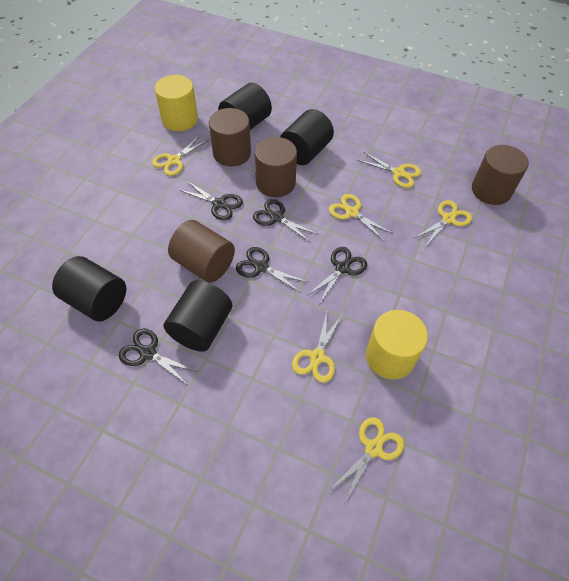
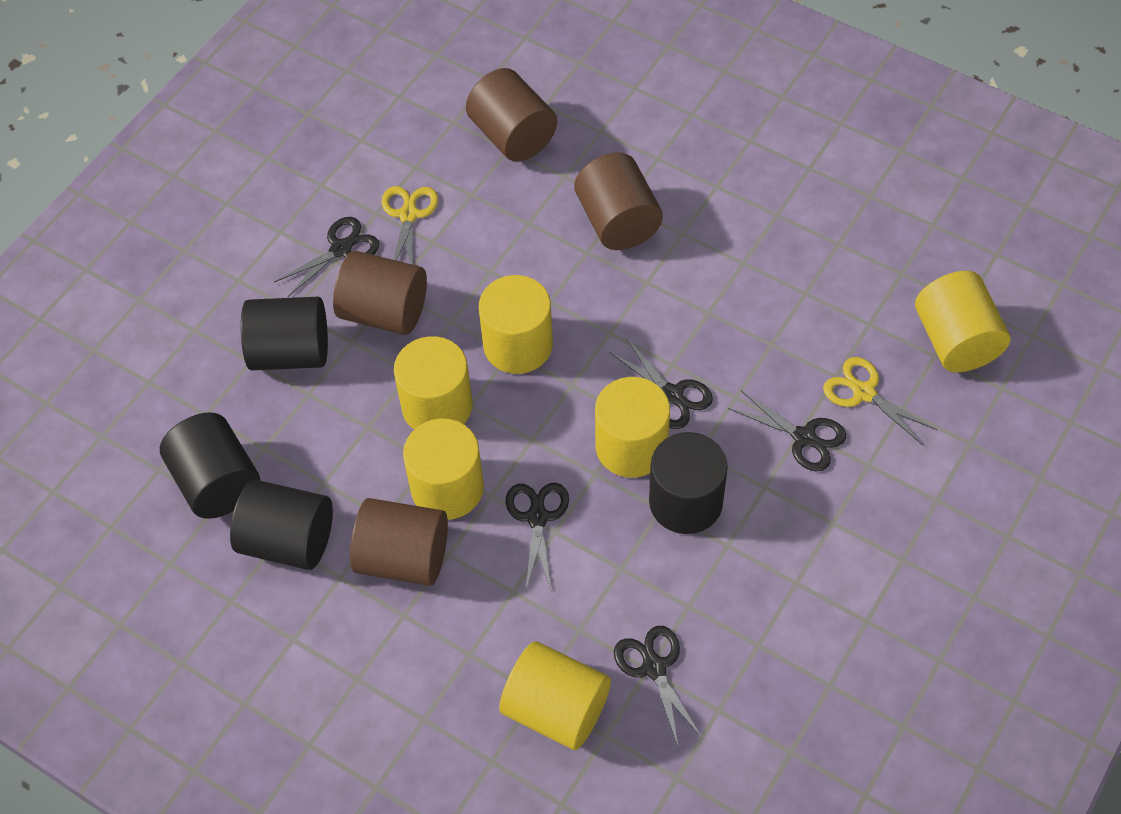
yellow cylinder: [155,75,198,131] [366,310,428,380] = 2 -> [394,336,473,429] [403,418,484,520] [479,275,553,374] [499,641,611,750] [595,377,670,478] [915,271,1010,372] = 6
yellow scissors: [152,135,208,176] [292,309,343,383] [329,194,393,241] [330,417,404,503] [357,152,421,188] [415,200,472,247] = 6 -> [382,186,438,265] [823,357,937,445] = 2

